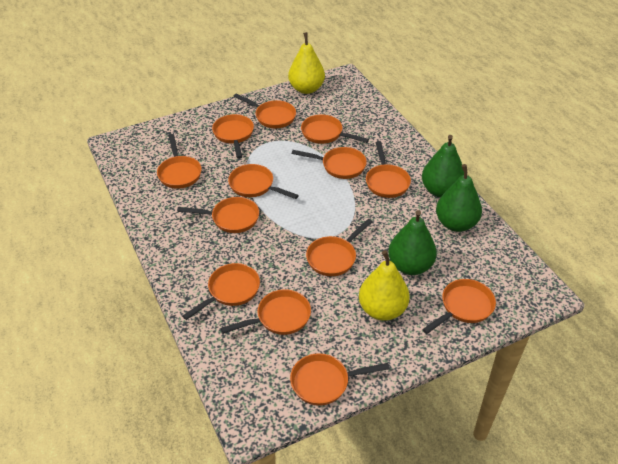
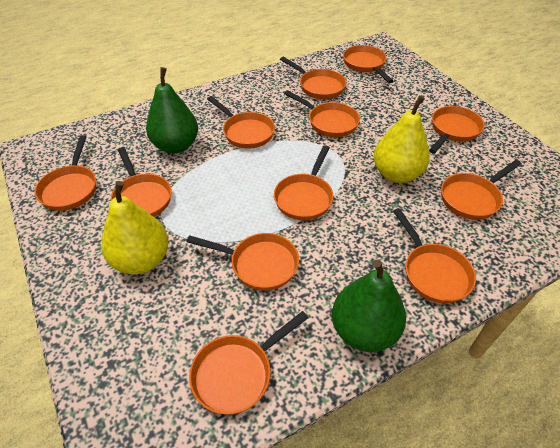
green pear: [388,210,437,275] [422,135,464,198] [436,164,482,232] = 3 -> [146,67,198,153] [332,259,406,352] = 2
orange pan: [157,134,202,189] [177,197,259,233] [182,263,260,320] [212,114,254,159] [221,289,311,335] [228,164,299,199] [233,94,296,128] [290,353,390,406] [292,147,367,179] [301,114,369,144] [306,219,373,276] [366,141,411,198] [422,279,496,334] = 13 -> [35,135,96,211] [111,147,172,217] [186,233,299,290] [189,311,309,415] [207,96,275,149] [274,145,334,220] [280,56,346,99] [284,90,360,137] [343,45,393,83] [393,208,476,304] [429,106,485,154] [441,160,521,220] = 12

